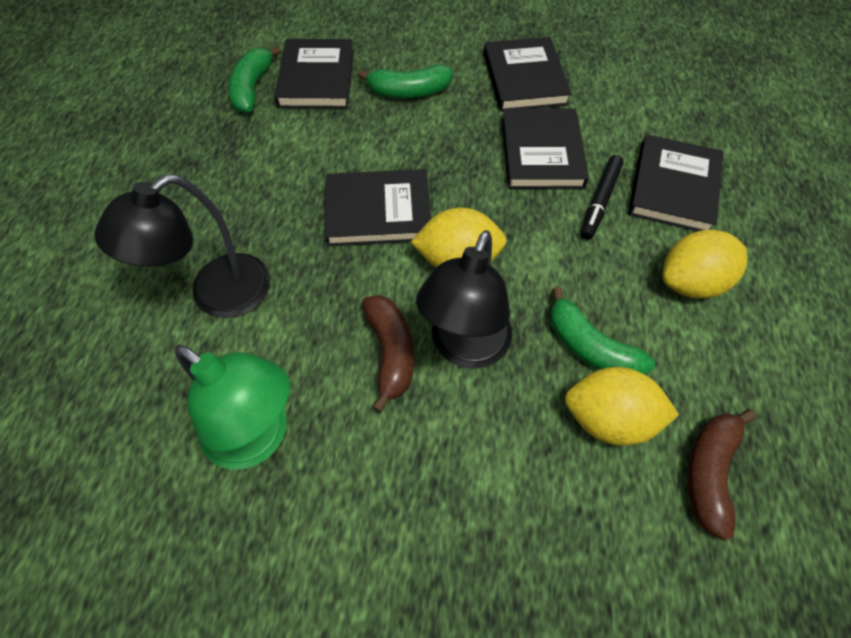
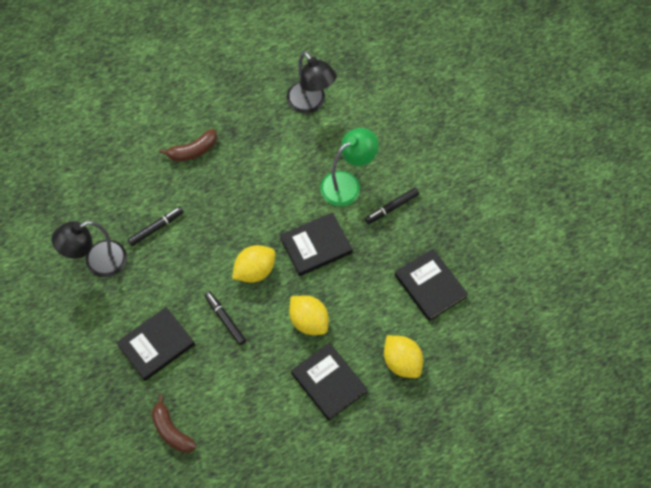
black book: [274,39,354,109] [325,169,431,246] [484,37,572,112] [501,108,589,189] [628,134,723,231] = 5 -> [116,307,195,381] [280,212,353,276] [291,342,368,420] [395,249,468,321] = 4
black marker: [580,155,624,240] = 1 -> [127,207,184,246] [204,291,246,345] [365,187,420,224] = 3
green banana: [228,46,281,113] [358,64,453,98] [550,287,655,375] = 3 -> none = 0

